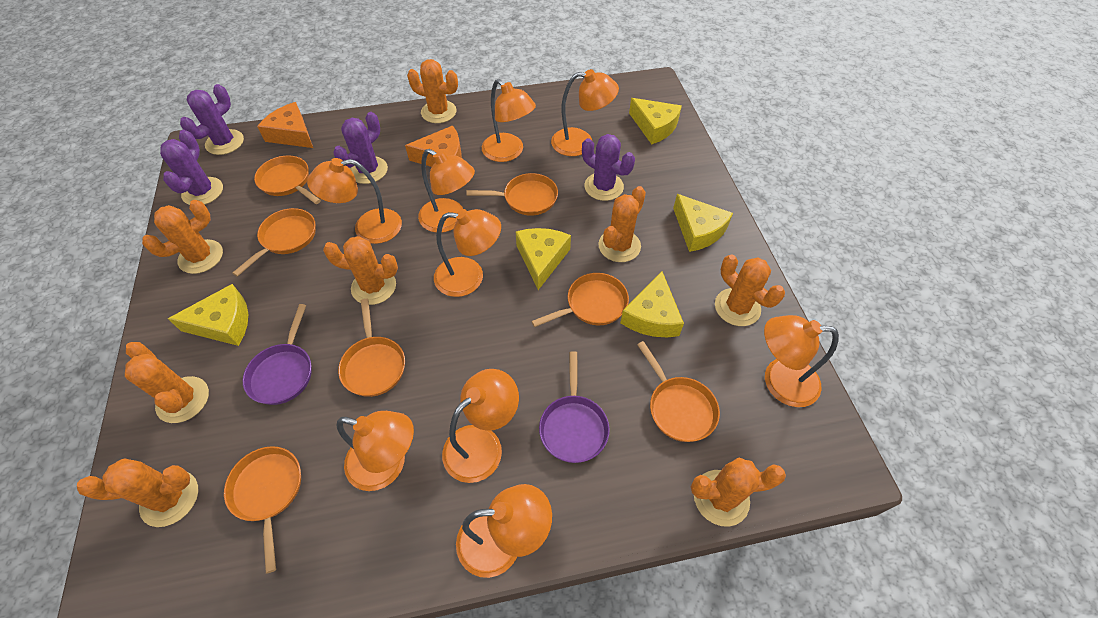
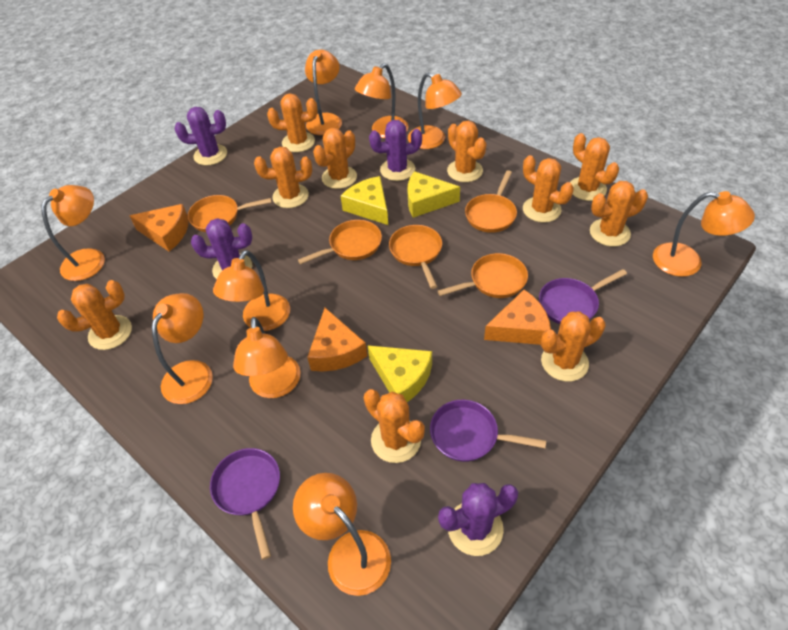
orange cactus: [77,458,198,527] [125,342,209,423] [142,200,223,274] [323,236,398,305] [407,59,458,123] [598,186,646,262] [691,458,786,527] [715,255,785,326] = 8 -> [57,280,132,350] [254,147,312,208] [267,93,318,152] [313,128,357,189] [364,389,425,463] [447,121,487,182] [523,155,574,223] [541,311,606,382] [570,133,619,201] [590,181,648,247] = 10
orange cheese: [257,102,313,148] [405,126,462,167] = 2 -> [130,204,189,252] [307,308,367,371] [484,290,551,345] = 3
orange pan: [224,446,301,573] [233,208,316,277] [254,155,321,204] [338,299,405,397] [467,173,558,216] [531,273,629,327] [637,341,720,442] = 7 -> [188,195,272,232] [298,220,382,264] [389,225,442,289] [438,253,528,298] [465,170,517,233] = 5
purple pan: [243,304,312,405] [539,351,610,463] = 2 -> [210,448,280,560] [430,400,546,462] [539,269,627,324] = 3
yellow cheese: [168,284,248,346] [516,228,571,290] [620,271,684,337] [629,98,682,144] [673,194,733,252] = 5 -> [341,176,388,225] [367,345,432,402] [407,171,460,218] = 3

